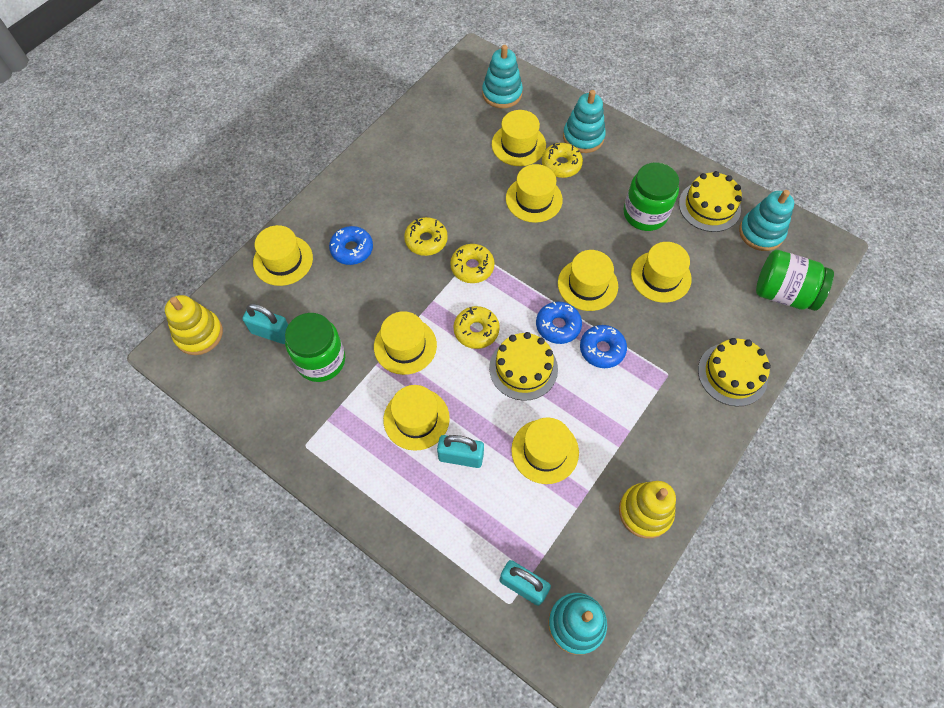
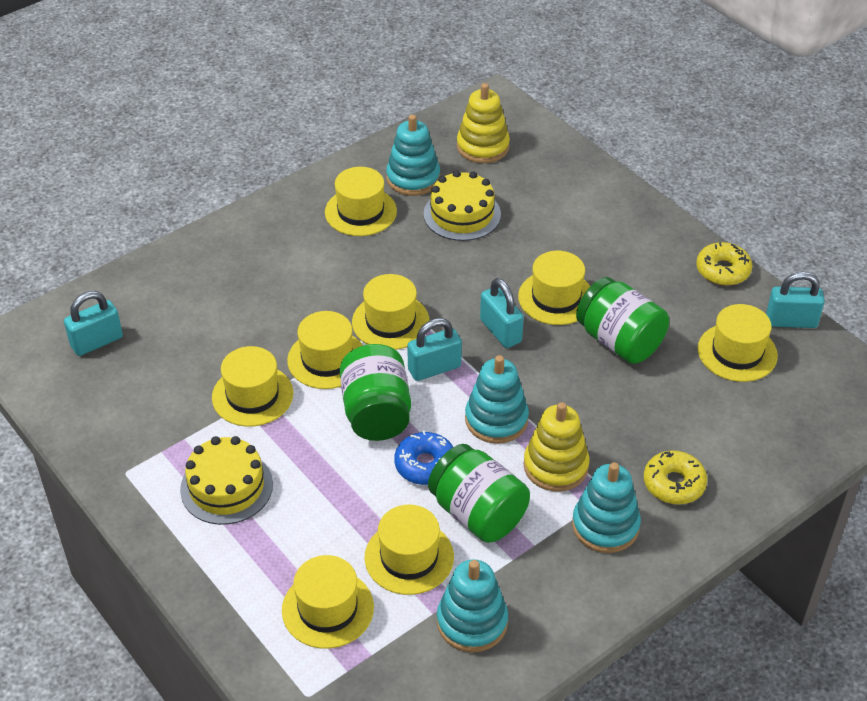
blue donut: [329,226,373,265] [536,302,582,344] [580,325,627,368] = 3 -> [394,431,453,485] = 1
turquoise padlock: [242,304,288,344] [437,435,484,468] [500,560,551,606] = 3 -> [64,291,123,356] [407,318,462,381] [480,278,524,348] [766,272,825,328] = 4
yellow cake: [489,332,558,401] [679,171,742,232] [698,338,771,406] = 3 -> [180,436,273,525] [423,170,501,241] = 2
yellow donut: [404,217,448,256] [450,244,494,283] [453,306,500,349] [542,143,583,178] = 4 -> [644,450,707,504] [696,242,752,285] = 2

